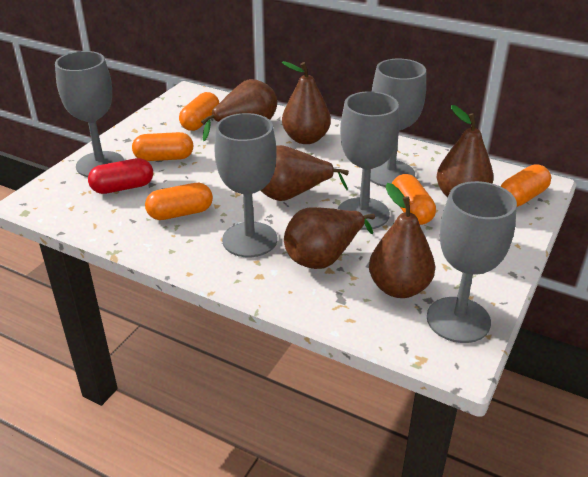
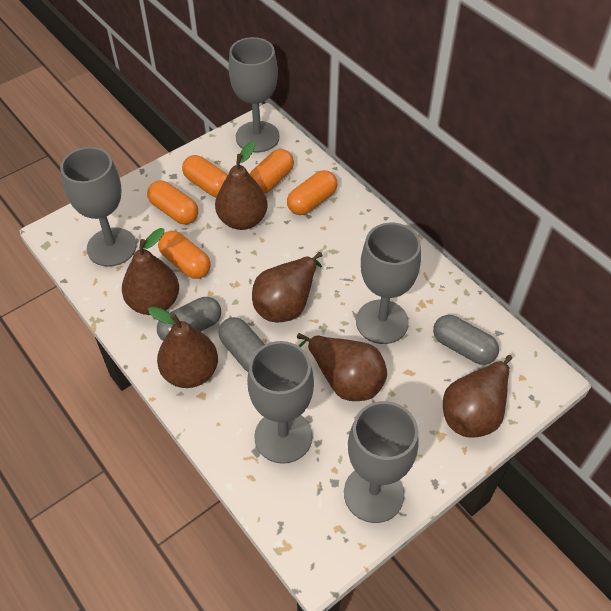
grey capsule: none = 0 -> [157,297,221,341] [219,317,265,372] [433,315,499,365] = 3
red capsule: [88,158,153,194] = 1 -> none = 0

